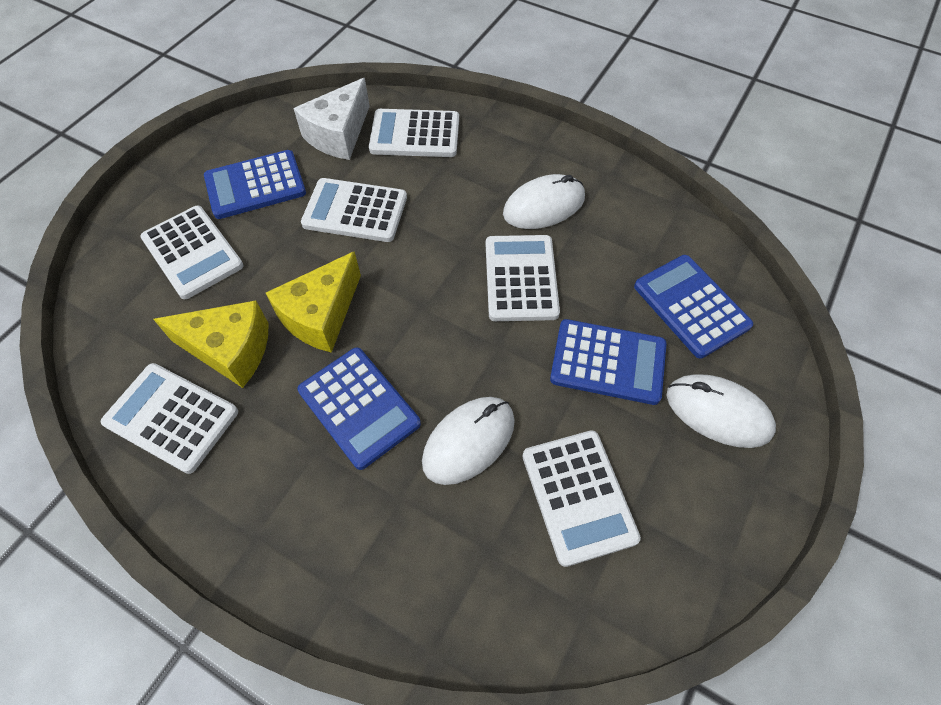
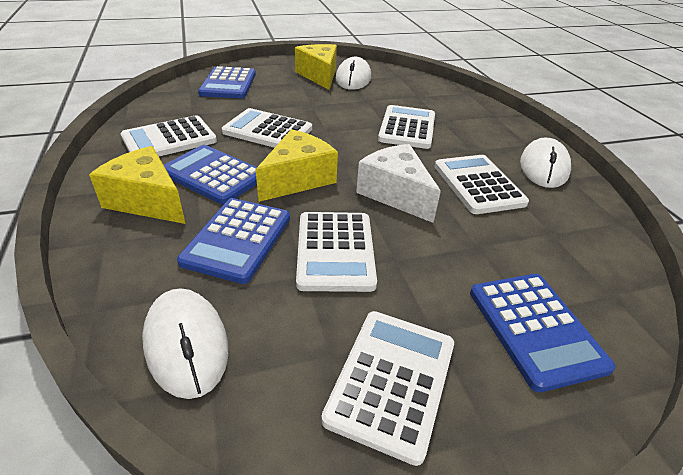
yellow cheese: [153,300,268,388] [266,251,361,353] = 2 -> [89,146,185,224] [256,129,338,202] [295,44,337,90] = 3

